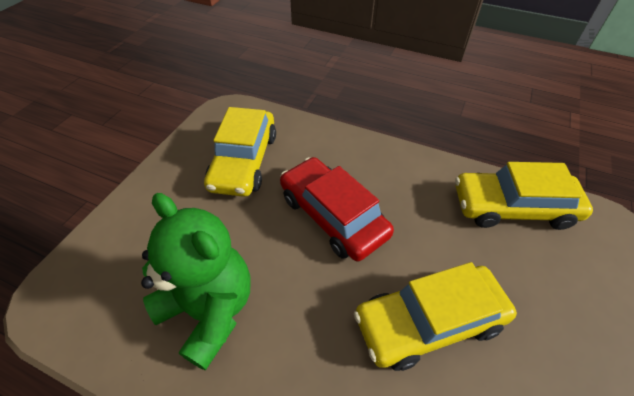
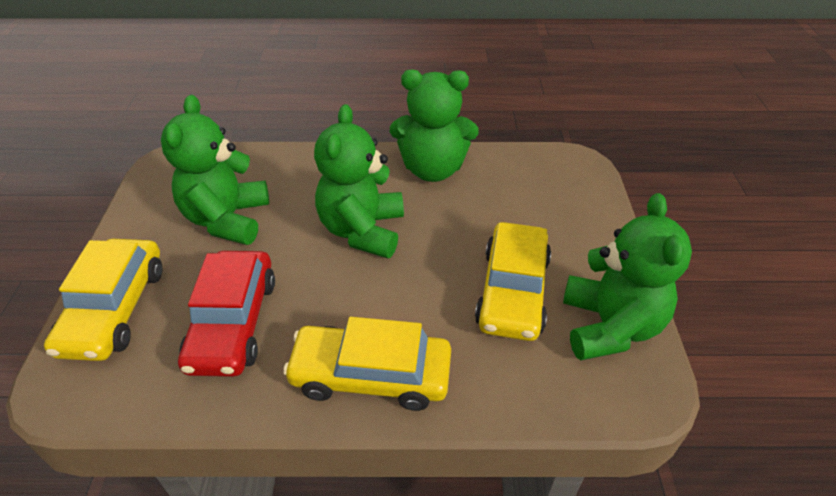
green teddy bear: [141,193,250,371] = 1 -> [161,95,269,245] [314,104,404,258] [390,70,478,182] [563,193,692,360] = 4

